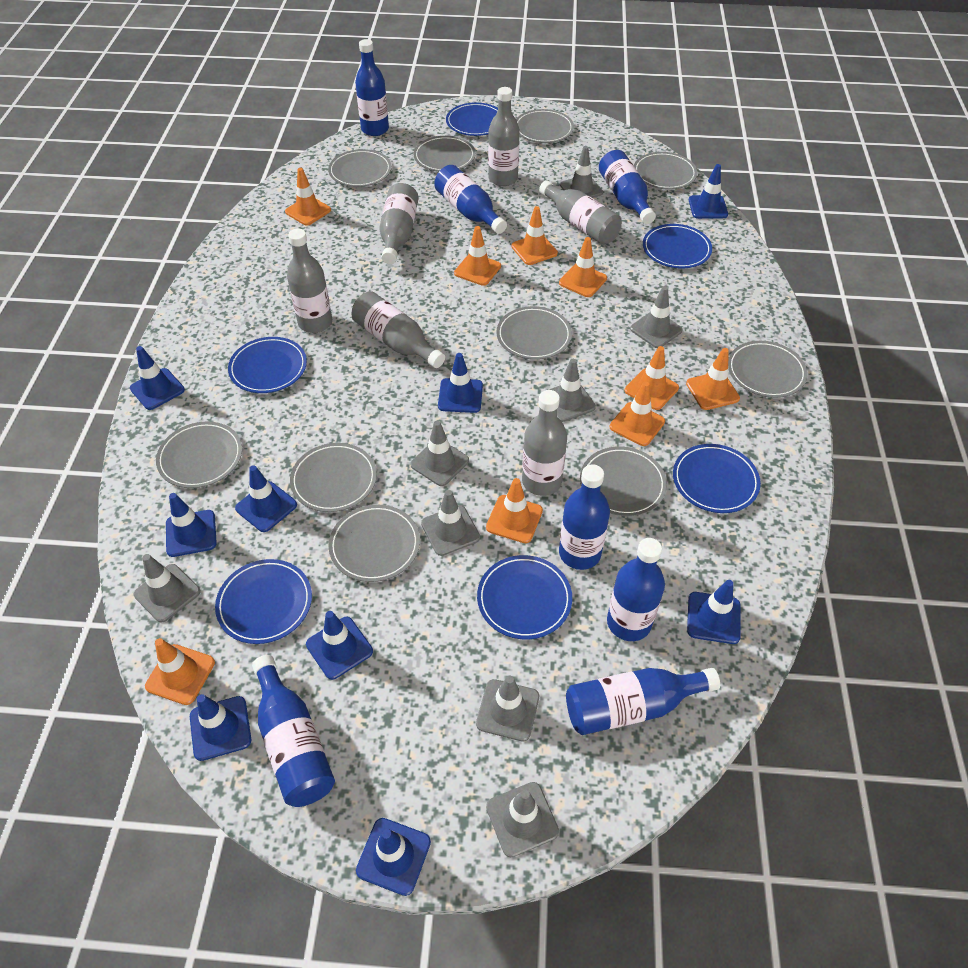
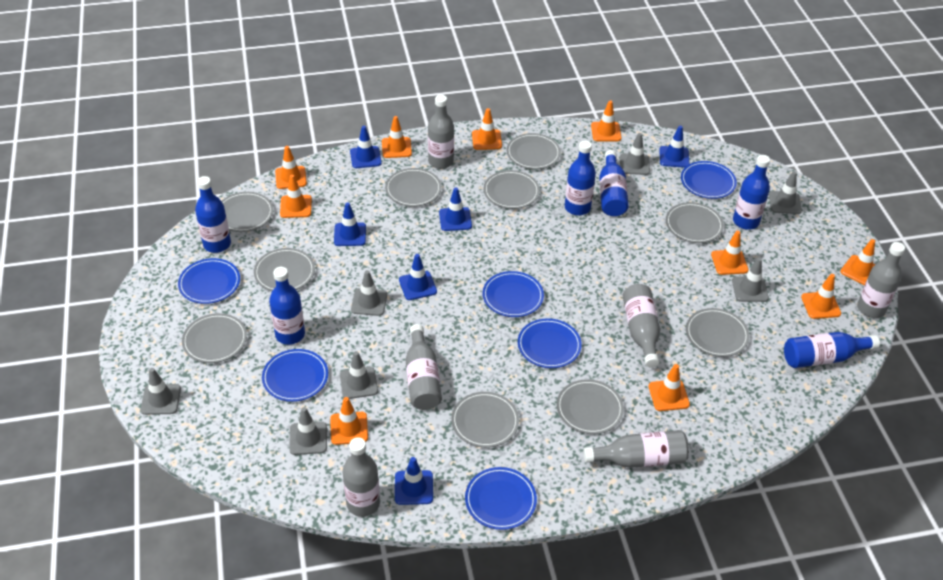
blue bottle: [252,655,335,807] [355,39,389,136] [434,165,507,234] [559,465,610,570] [566,668,720,735] [599,150,656,224] [607,538,665,641] = 7 -> [195,176,231,253] [269,267,305,345] [565,140,596,215] [599,150,629,216] [733,155,770,230] [784,332,880,368] = 6
blue traffic cone: [130,346,185,410] [166,493,217,557] [190,694,251,761] [235,465,297,532] [306,611,373,680] [356,818,431,896] [438,353,483,413] [687,580,741,644] [689,164,728,219] = 9 -> [334,202,366,246] [350,126,382,168] [395,457,433,505] [399,254,437,300] [439,187,472,231] [659,126,690,168] = 6
grey traffic cone: [134,554,200,623] [410,421,469,486] [421,490,480,556] [476,675,539,742] [486,782,559,857] [549,359,596,422] [560,146,603,198] [630,286,683,348] = 8 -> [141,368,181,415] [289,407,327,455] [340,351,378,399] [351,270,387,316] [620,133,650,175] [732,258,769,302] [769,171,802,214] = 7
orange traffic cone: [145,638,215,705] [285,168,331,226] [454,226,501,286] [486,478,543,543] [511,206,558,265] [559,237,607,297] [610,381,665,446] [625,346,679,410] [686,348,740,410] = 9 -> [275,146,307,189] [280,175,312,218] [330,397,368,445] [382,116,412,158] [472,108,502,150] [591,100,622,141] [649,364,690,411] [711,231,748,275] [801,274,841,319] [840,239,875,285] = 10

